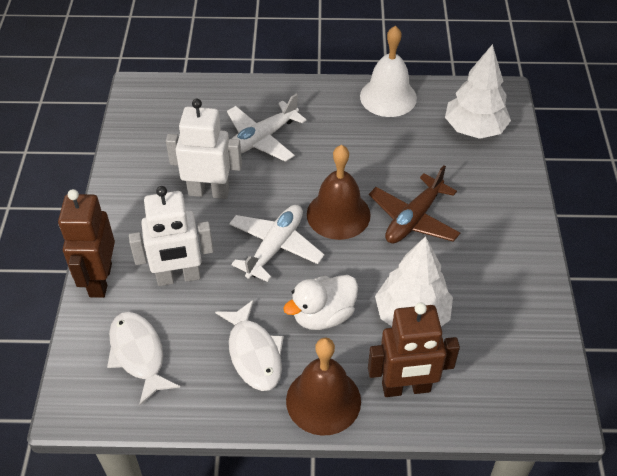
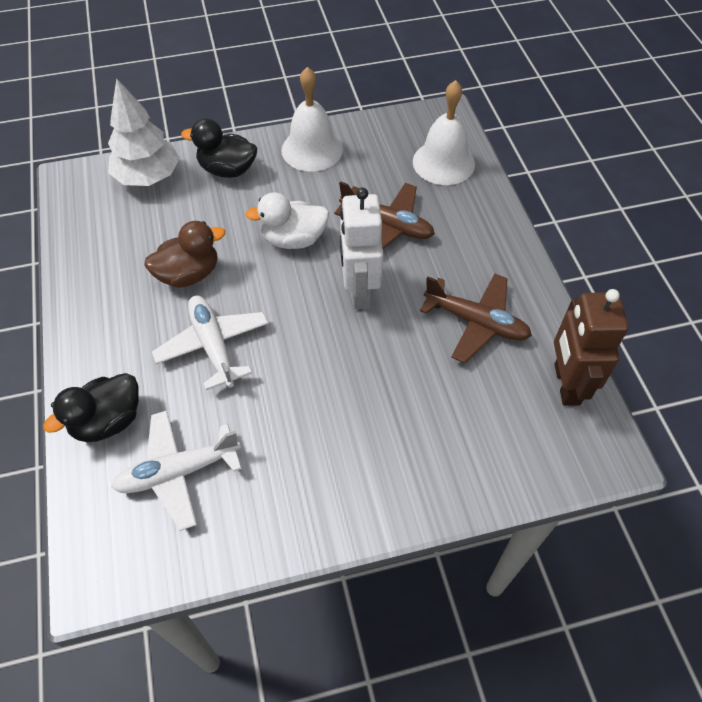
black duck: none = 0 -> [43,373,139,442] [181,118,257,178] = 2
brown bell: [286,337,361,436] [307,145,371,240] = 2 -> none = 0
brown duck: none = 0 -> [144,221,225,288] = 1
brown plane: [369,165,460,244] = 1 -> [334,181,435,249] [420,273,532,363] = 2
brown robot: [58,189,115,298] [368,302,460,397] = 2 -> [554,289,629,406] = 1
white bell: [360,26,417,117] = 1 -> [281,67,343,172] [413,80,475,185] = 2
white fish: [107,312,180,405] [215,300,284,391] = 2 -> none = 0
white robot: [129,186,214,286] [166,99,242,199] = 2 -> [340,187,383,309] = 1
white tree: [375,236,453,327] [445,44,511,139] = 2 -> [108,78,179,186] = 1

